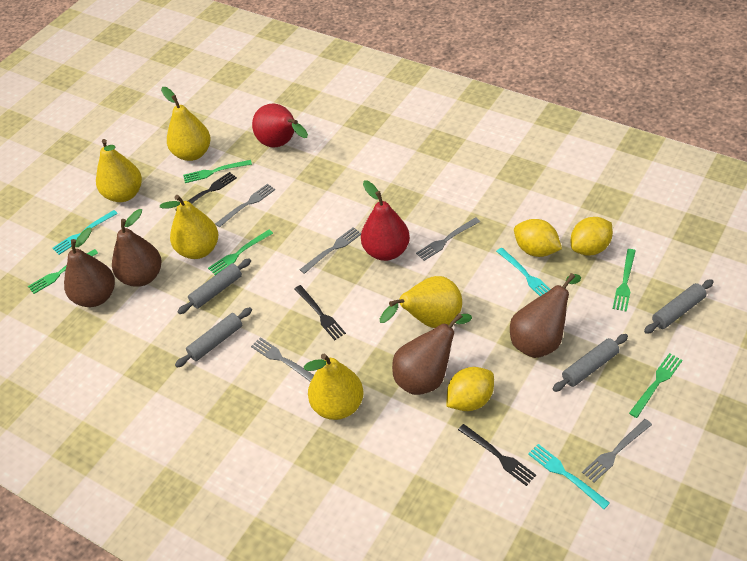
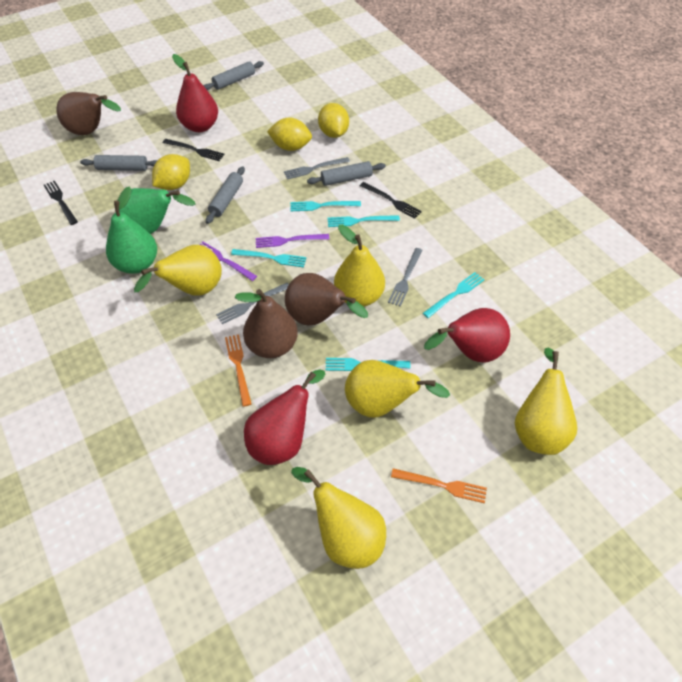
brown pear: [64,227,115,307] [112,209,162,287] [392,313,472,395] [510,273,581,358] = 4 -> [56,92,121,135] [235,289,298,358] [285,273,368,325] = 3
green fork: [28,249,98,294] [183,160,252,183] [208,230,273,275] [613,249,636,312] [629,353,683,418] = 5 -> none = 0
green pear: none = 0 -> [106,187,157,274] [117,188,195,234] = 2
grey fork: [215,184,275,227] [251,337,314,382] [300,227,361,274] [416,217,480,261] [582,419,652,483] = 5 -> [216,283,289,324] [284,157,350,180] [388,248,423,307] = 3
orange fork: none = 0 -> [225,334,252,407] [391,468,487,503] = 2
purple fork: none = 0 -> [199,242,257,281] [256,234,329,248] = 2
red pear: [252,103,308,148] [361,180,410,261] = 2 -> [172,54,218,132] [244,369,325,465] [424,308,510,363] = 3
turquoise fork: [52,210,118,255] [496,248,551,296] [528,444,610,509] = 3 -> [231,249,306,268] [290,201,361,211] [326,358,410,371] [327,215,400,227] [423,272,485,318] = 5

